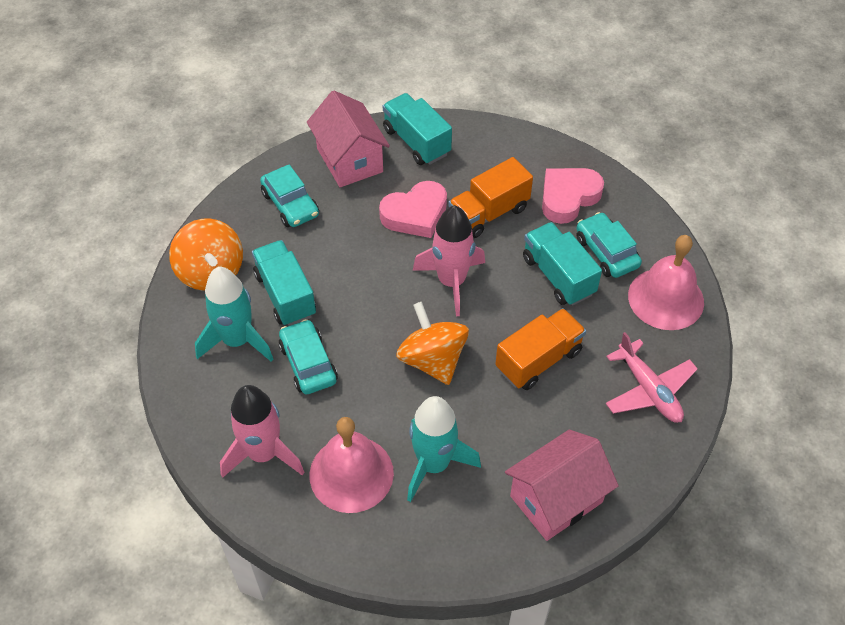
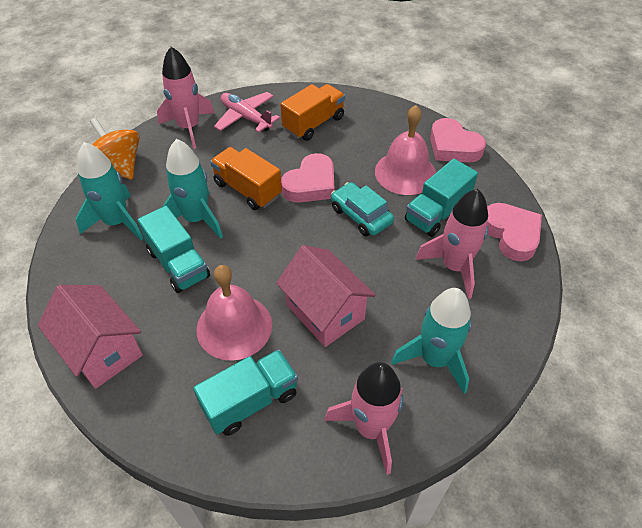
orange spinning top: [169,219,243,291] [396,302,469,385] = 2 -> [90,118,140,180] = 1
pink heart: [379,181,447,238] [542,168,604,224] = 2 -> [281,153,335,203] [430,118,486,162] [487,203,542,262] = 3
pink rocket: [220,385,304,478] [413,205,485,316] = 2 -> [157,47,214,149] [324,362,403,475] [415,189,488,299] = 3
turquoise car: [260,164,319,227] [279,319,338,394] [576,212,642,278] = 3 -> [331,182,394,236] = 1
turquoise rocket: [195,267,273,362] [407,396,481,502] = 2 -> [76,142,144,240] [162,139,223,239] [391,288,471,394] = 3

